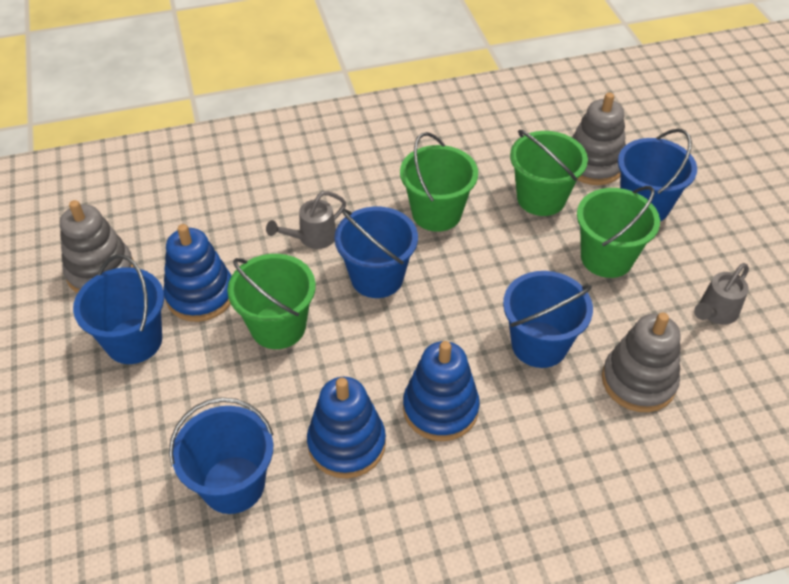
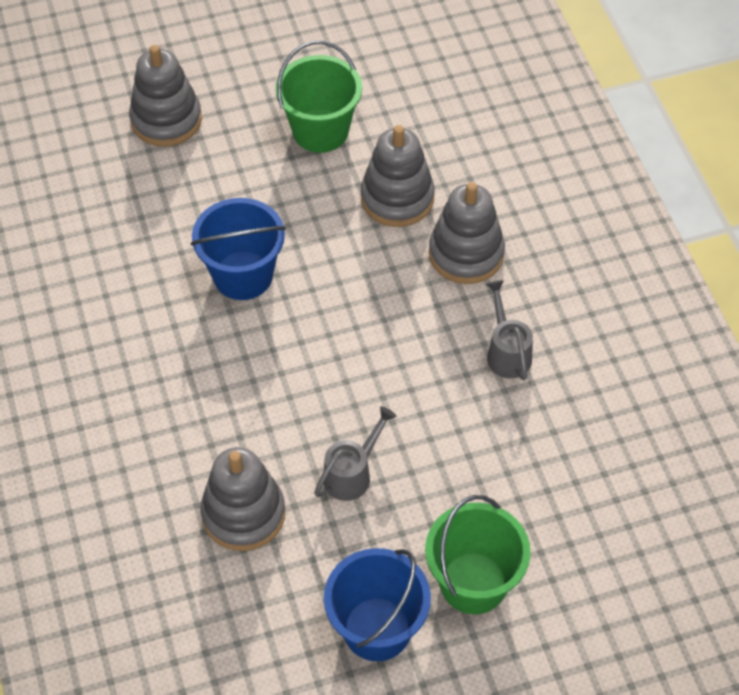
blue bucket: [73,254,164,364] [169,397,274,514] [334,207,418,298] [503,271,593,368] [618,129,697,221] = 5 -> [191,198,286,300] [324,548,431,661] = 2
blue stacking toy: [163,224,232,322] [307,377,386,479] [403,341,480,441] = 3 -> none = 0
green bucket: [227,254,316,349] [400,132,478,232] [510,130,588,216] [577,186,660,278] = 4 -> [275,41,362,153] [425,495,531,614] = 2
grey stacking toy: [60,200,134,293] [572,92,626,185] [602,313,681,412] = 3 -> [129,45,202,147] [200,447,285,551] [361,125,435,227] [429,182,505,284] = 4

